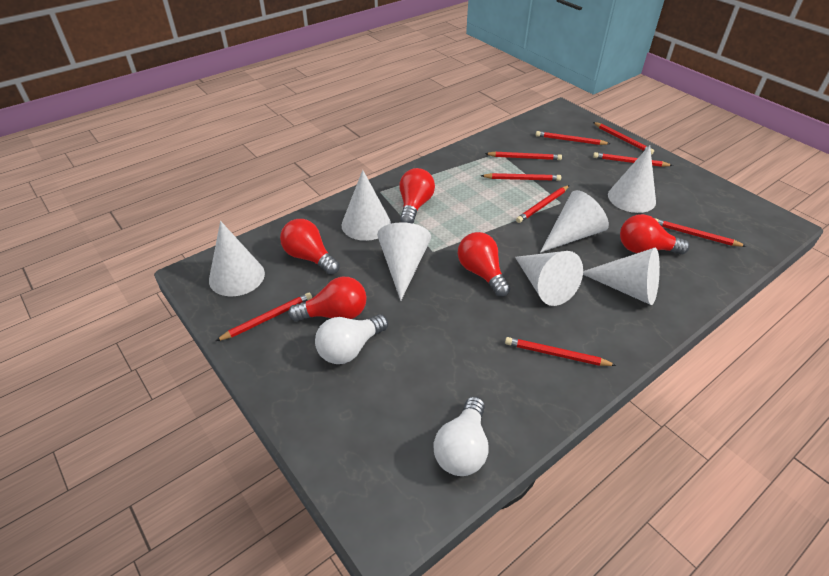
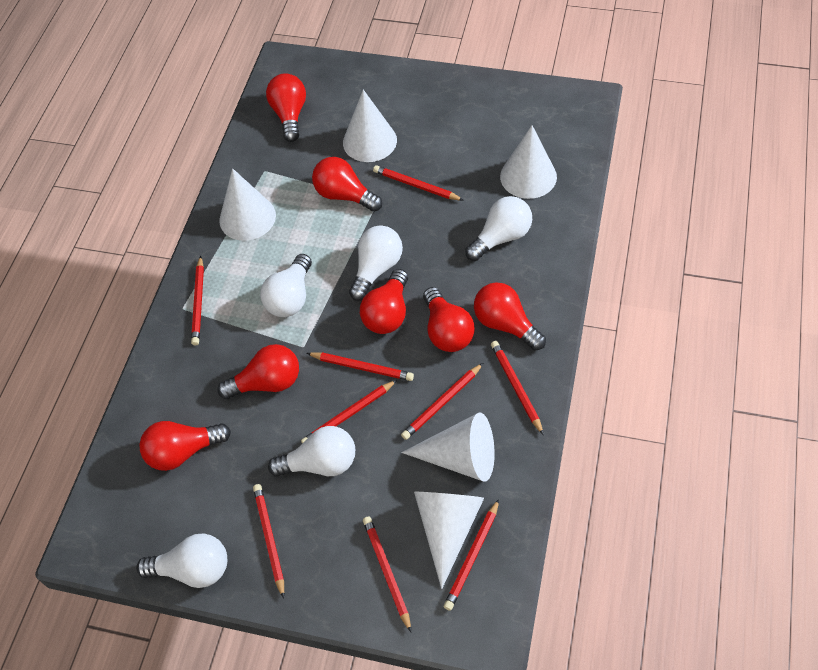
red light bulb: [280,219,340,275] [288,277,367,322] [399,168,435,223] [458,232,511,297] [620,214,690,255] = 5 -> [139,421,231,471] [217,344,299,399] [266,73,306,142] [312,157,382,212] [360,269,408,334] [423,287,474,352] [474,282,546,350] = 7
white cone: [209,221,265,296] [342,170,391,241] [377,222,431,301] [515,251,583,306] [540,190,609,253] [583,248,660,305] [608,145,656,213] = 7 -> [219,168,276,241] [343,89,397,162] [401,413,495,482] [414,492,484,589] [500,125,557,199] = 5
white light bulb: [315,314,388,364] [434,396,489,476] = 2 -> [136,534,227,588] [260,254,312,317] [268,426,355,477] [349,225,403,301] [465,196,532,261] = 5

